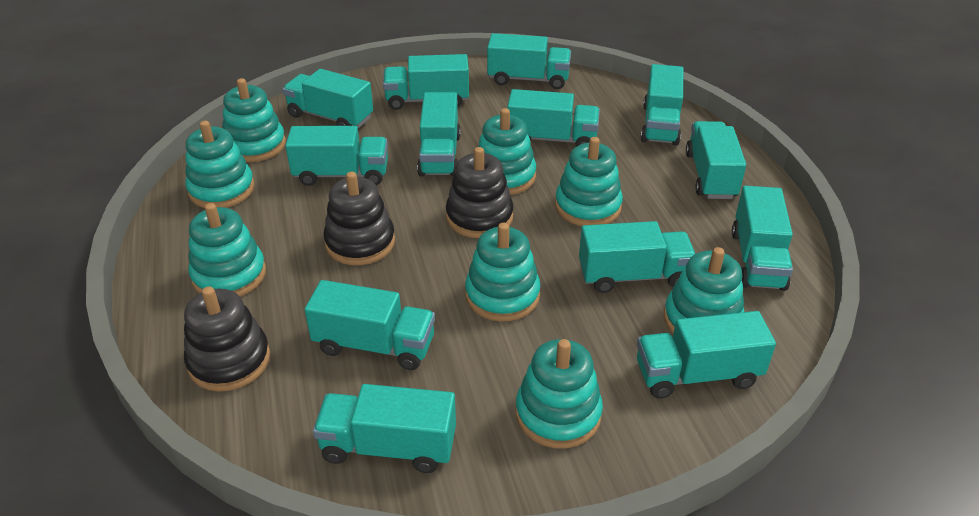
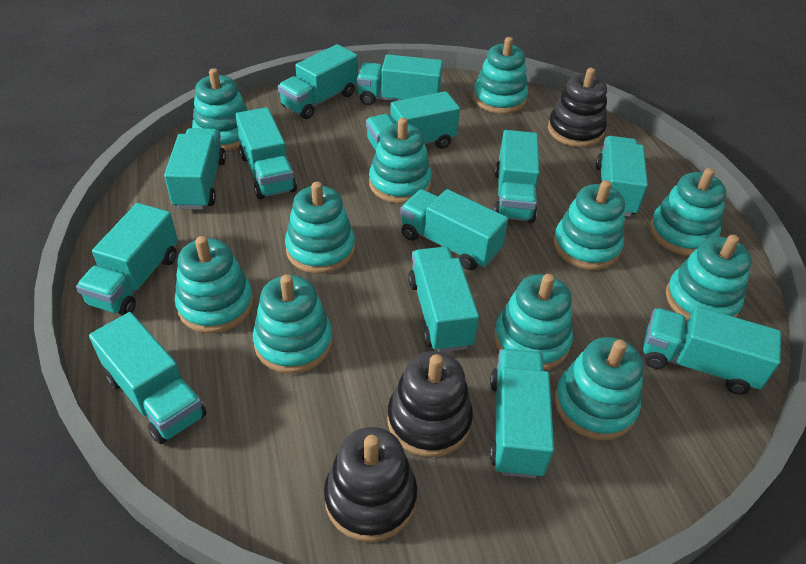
turquoise stacking toy: [185,121,254,208] [188,203,266,297] [222,78,286,162] [465,223,541,322] [478,108,536,195] [516,339,603,448] [555,137,623,226] [664,247,744,334] = 8 -> [175,236,254,333] [192,68,248,151] [253,274,332,374] [285,182,355,274] [369,118,432,203] [473,37,528,114] [494,274,573,370] [553,180,625,270] [554,337,644,440] [650,168,727,256] [666,234,752,321] = 11

